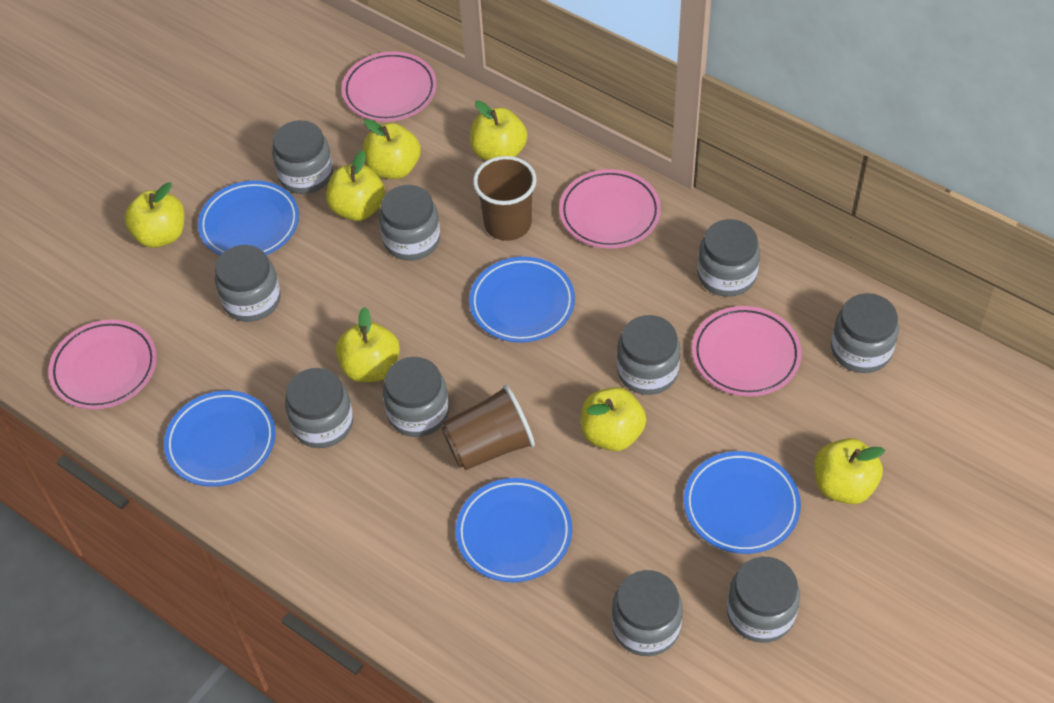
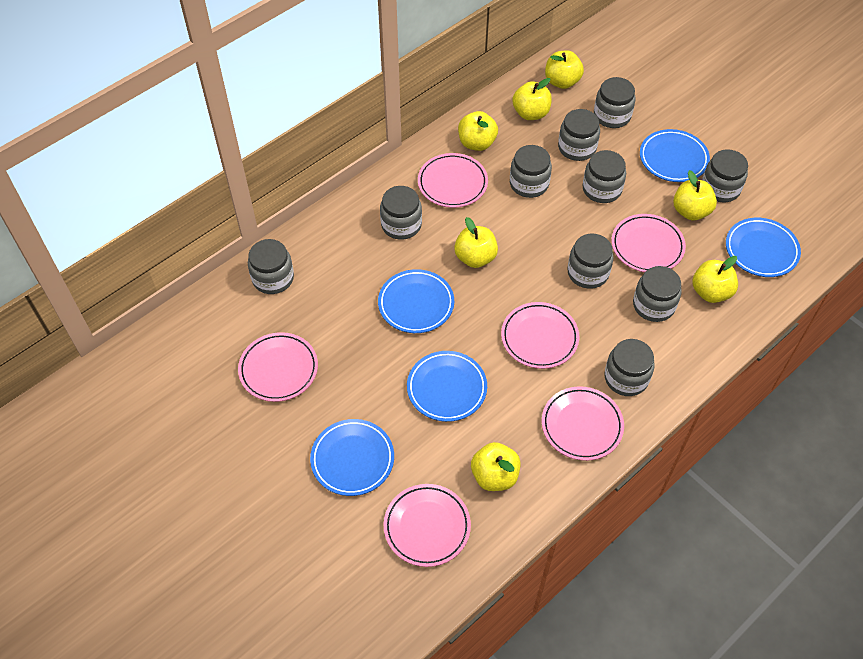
brown cup: [442,385,535,470] [473,156,536,241] = 2 -> none = 0
pink plate: [48,320,157,409] [342,52,437,122] [559,169,661,249] [692,306,802,397] = 4 -> [238,332,318,402] [384,484,471,567] [418,153,488,208] [501,302,579,369] [542,386,624,461] [611,214,686,272] = 6

